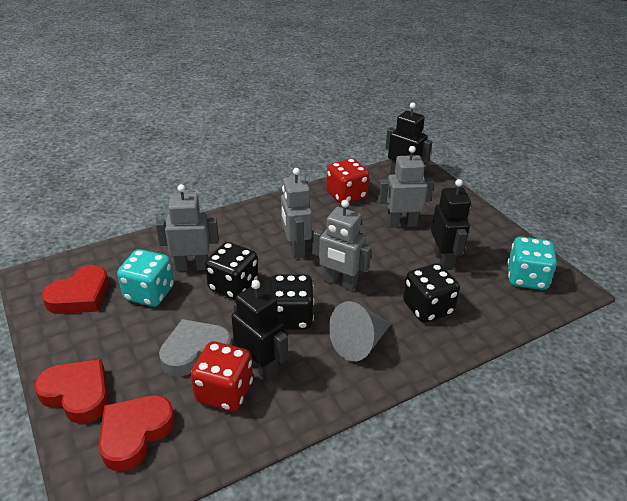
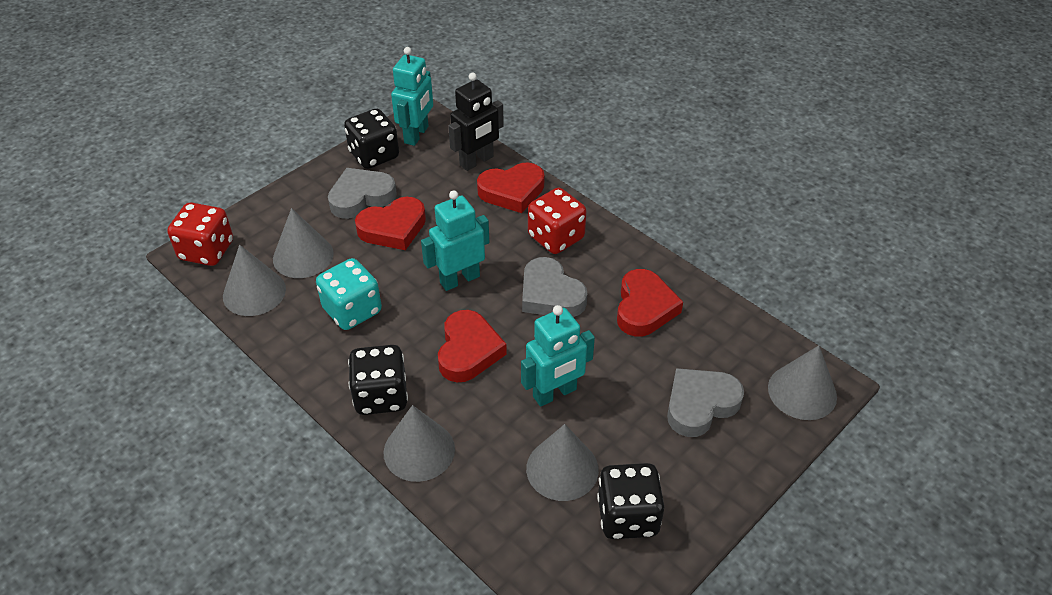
black robot: [231,280,288,381] [385,102,432,174] [431,179,471,270] = 3 -> [448,73,504,171] = 1
grey cone: [329,301,391,361] = 1 -> [223,245,286,316] [273,208,334,278] [383,405,455,482] [526,424,599,501] [768,345,837,420] = 5
grey heart: [159,319,232,377] = 1 -> [328,168,397,219] [522,257,587,317] [667,368,744,437] = 3
grey robot: [156,184,219,271] [281,168,312,259] [312,200,371,291] [378,146,434,228] = 4 -> none = 0
red heart: [34,359,109,424] [42,265,109,314] [99,395,175,471] = 3 -> [355,197,426,250] [438,310,507,382] [477,162,544,213] [617,269,683,337] = 4
turquoise dice: [117,249,174,307] [507,237,557,290] = 2 -> [316,258,382,330] = 1
turquoise robot: none = 0 -> [391,47,433,146] [421,190,489,291] [521,305,595,407] = 3

